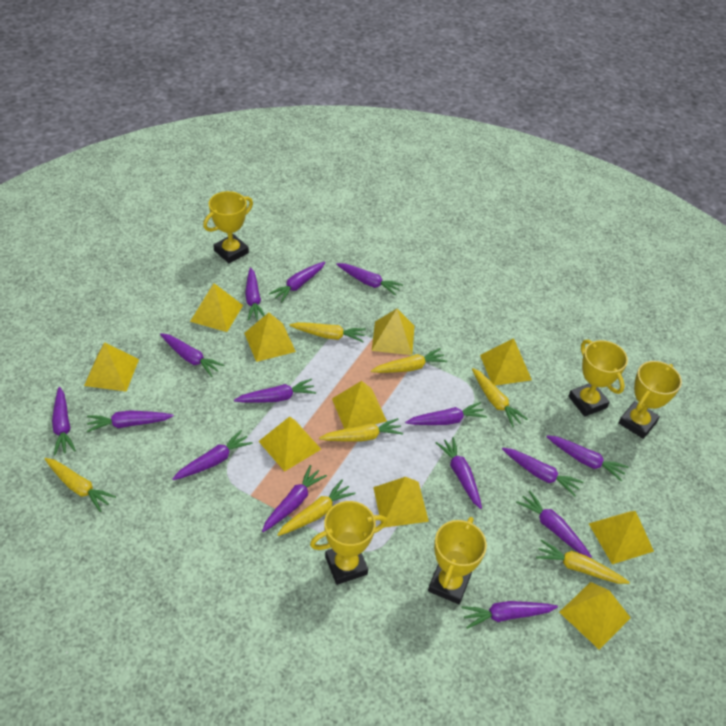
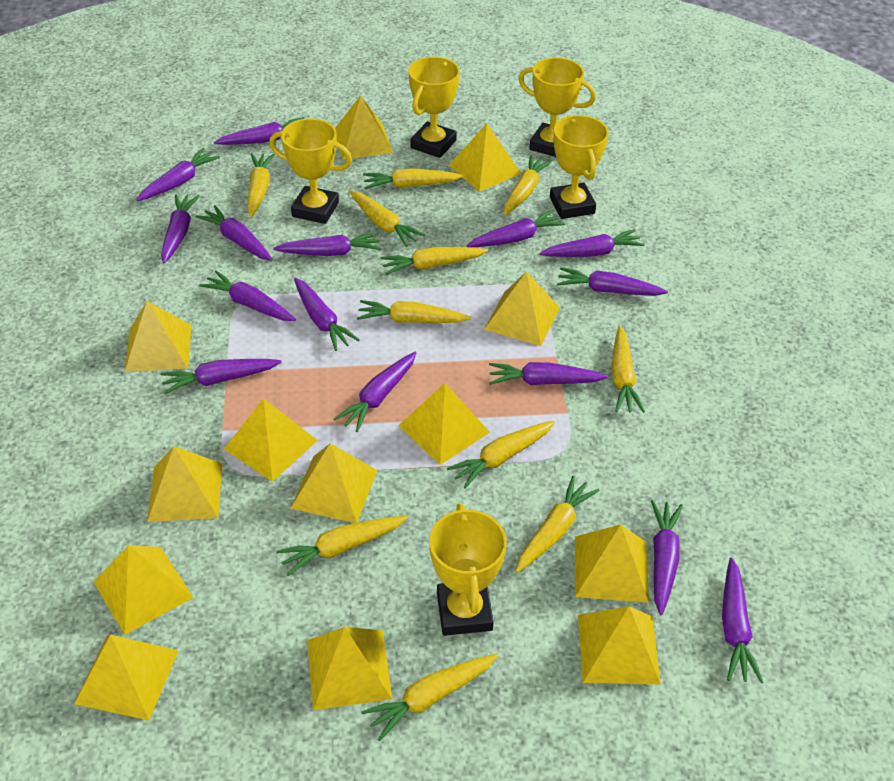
yellow carrot: [45,458,116,512] [277,480,356,536] [289,322,366,342] [319,418,403,442] [371,348,447,373] [472,368,528,427] [536,540,630,584] = 7 -> [247,153,275,217] [276,516,408,576] [349,190,425,247] [357,300,471,323] [361,654,498,741] [363,168,464,189] [380,247,488,275] [447,421,555,488] [504,155,553,215] [516,476,600,573] [611,326,645,413] = 11
yellow pyramid: [84,342,139,392] [190,283,243,332] [244,313,296,362] [259,416,321,472] [332,381,387,429] [372,309,414,355] [373,477,429,527] [480,338,532,386] [559,582,631,650] [589,511,654,564] = 10 -> [74,634,179,720] [94,545,193,635] [125,301,191,372] [147,446,222,522] [223,398,318,482] [290,443,377,523] [307,627,392,710] [335,95,393,160] [398,383,490,465] [449,124,521,192] [484,271,560,346] [575,524,649,603] [578,606,661,685] = 13

